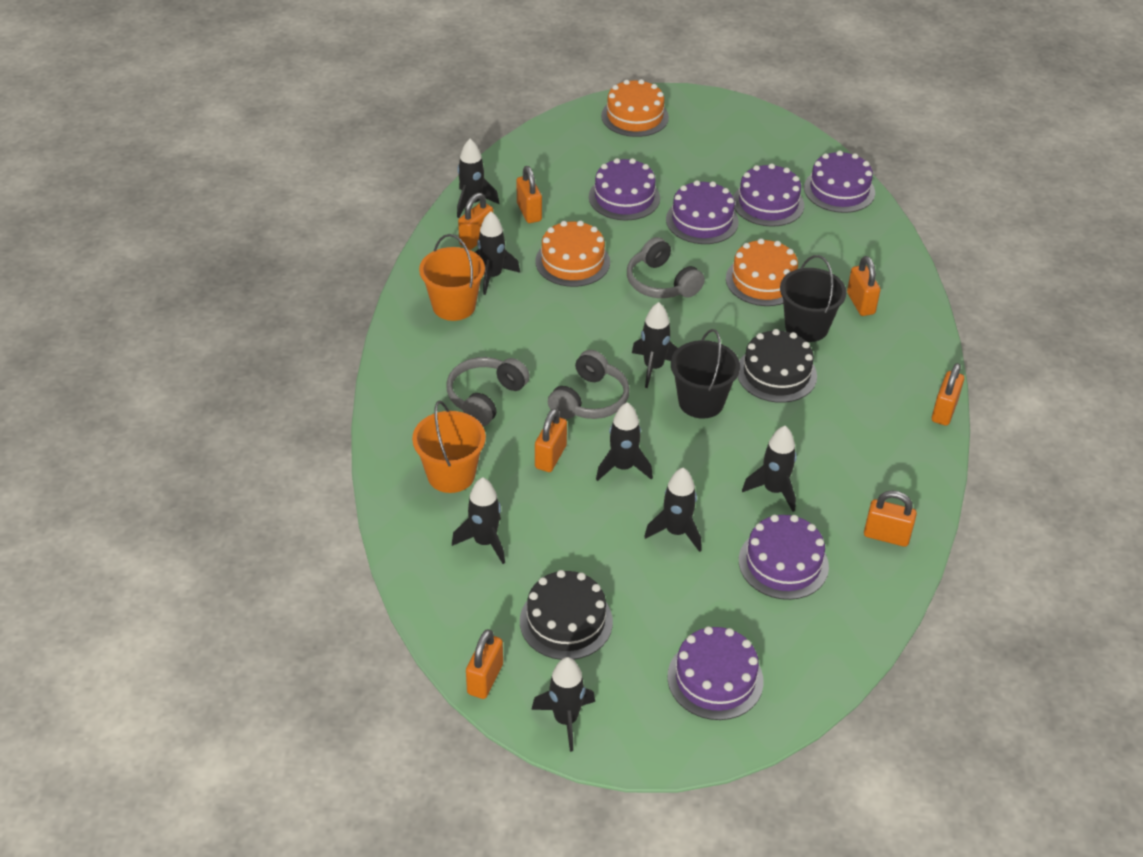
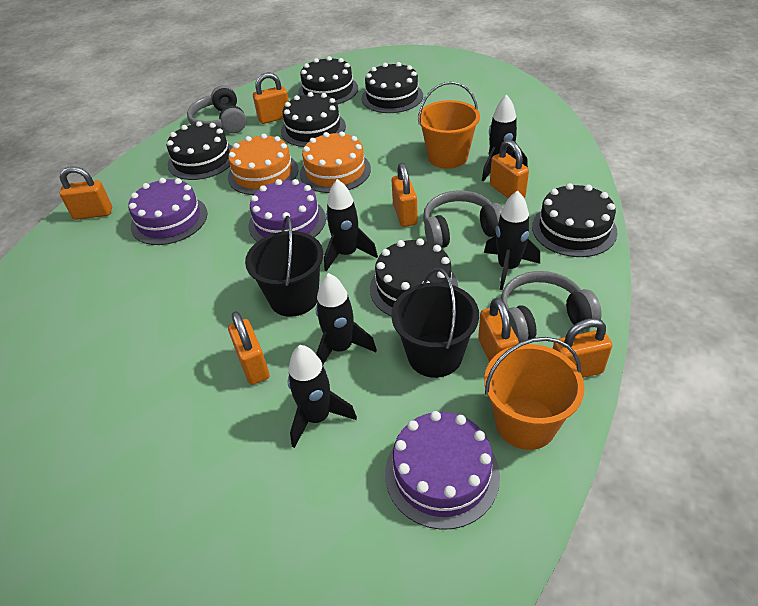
black cake: [520,570,613,660] [738,329,817,403] = 2 -> [167,121,233,180] [281,92,346,147] [298,56,358,104] [362,62,423,113] [370,238,458,316] [532,183,618,257] = 6
black rocket: [452,477,505,564] [457,139,499,218] [475,211,520,295] [531,657,595,752] [596,402,653,481] [632,302,678,388] [644,468,702,552] [742,426,797,512] = 8 -> [288,345,357,448] [316,273,377,364] [324,179,378,272] [482,94,528,182] [484,190,540,290] = 5
orange cake: [535,220,610,287] [601,79,669,137] [726,238,798,306] = 3 -> [228,134,298,195] [300,131,371,193] = 2
purple cake: [589,158,660,220] [666,180,739,244] [668,626,763,720] [733,163,804,227] [739,514,829,600] [804,150,875,213] = 6 -> [128,178,207,245] [249,179,326,242] [385,411,500,530] = 3

